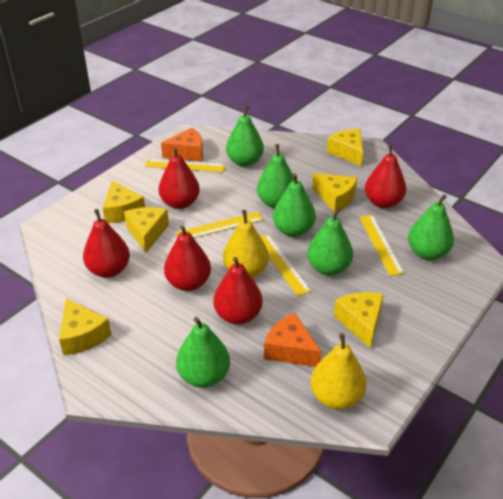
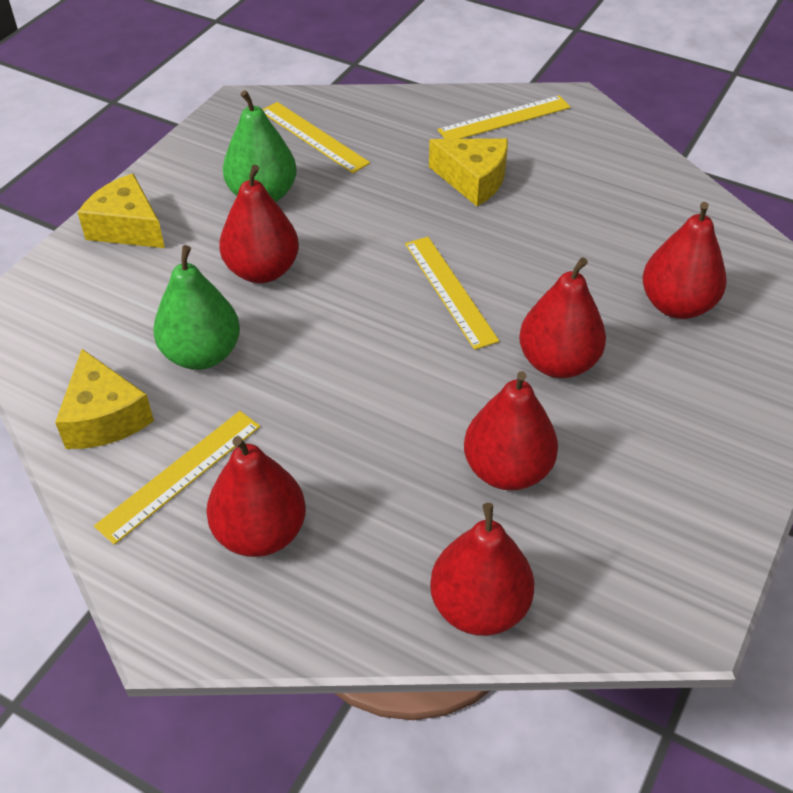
green pear: [176,317,230,388] [226,106,264,167] [257,144,294,208] [273,173,316,237] [307,208,353,276] [408,195,454,260] = 6 -> [153,245,240,370] [223,90,297,202] = 2
orange cheese: [161,128,203,162] [264,313,322,367] = 2 -> none = 0
red pear: [83,209,130,278] [159,147,200,209] [164,225,211,291] [213,257,263,325] [365,144,406,208] = 5 -> [206,436,306,557] [219,165,299,283] [430,503,535,636] [464,371,558,491] [519,257,606,378] [642,202,727,319] = 6
yellow cheese: [59,299,112,355] [103,181,145,223] [124,207,169,253] [312,173,357,213] [327,129,363,166] [334,292,384,349] = 6 -> [55,349,154,449] [77,173,165,248] [429,138,508,206] = 3
yellow pear: [223,210,269,278] [311,333,367,410] = 2 -> none = 0

